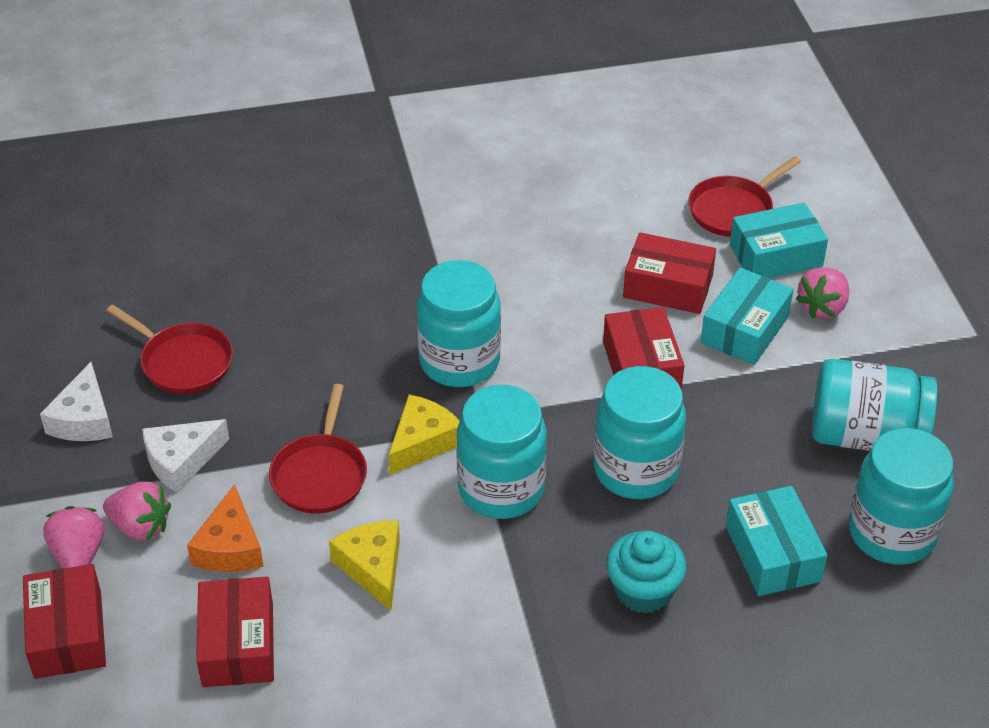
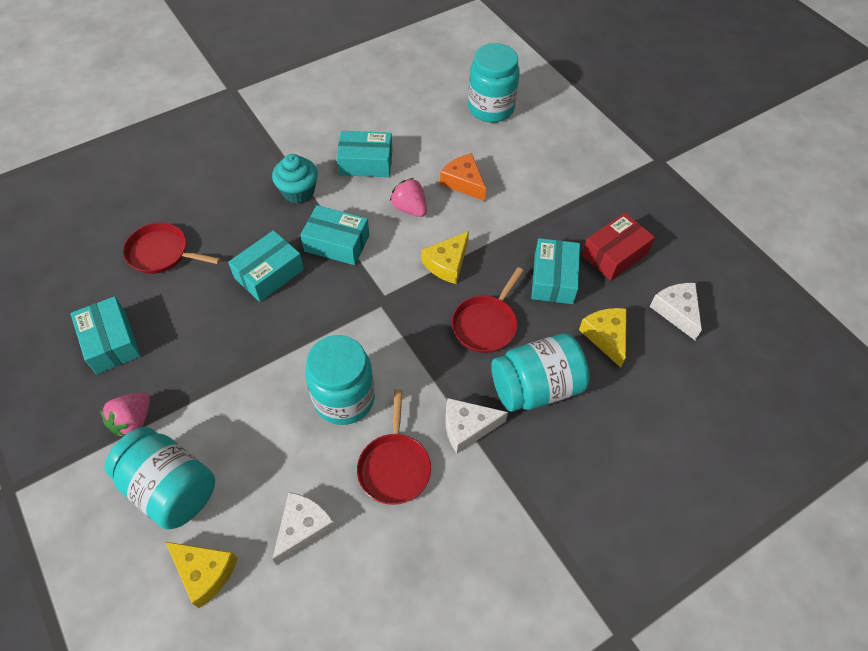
pink strawberry: [43,506,104,569] [103,482,171,541] [796,267,849,318] = 3 -> [100,392,150,436] [390,178,427,217] = 2
red box: [23,564,106,679] [196,577,274,687] [603,307,684,390] [623,232,716,314] = 4 -> [582,213,655,281] = 1
turquoise box: [701,268,794,365] [726,486,828,596] [730,203,828,278] = 3 -> [70,296,141,374] [228,230,304,302] [301,205,369,265] [336,131,392,177] [531,238,580,304] = 5
turquoise jar: [417,260,501,387] [457,385,547,519] [594,366,686,499] [812,359,938,451] [849,428,954,565] = 5 -> [104,427,215,530] [305,335,375,425] [468,43,520,123] [491,333,590,412] = 4
white cheese: [40,362,113,441] [142,419,229,493] = 2 -> [272,492,336,565] [446,398,508,453] [650,283,702,340] = 3
yellow cheese: [329,521,400,611] [388,394,460,475] = 2 -> [166,542,238,608] [421,231,469,284] [579,308,627,368] = 3

